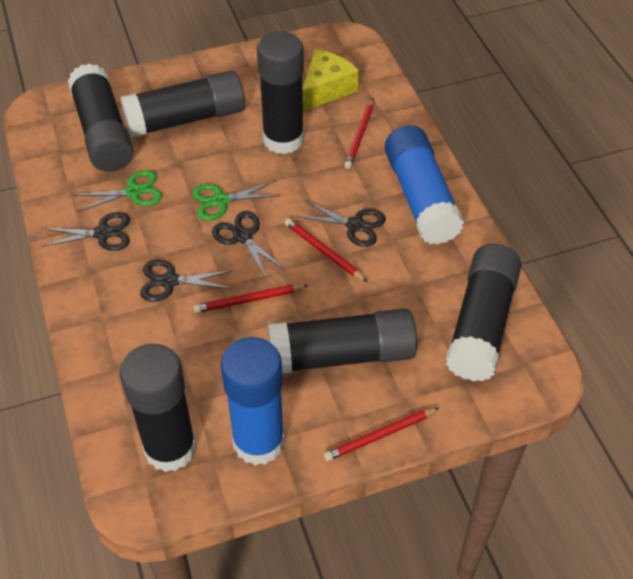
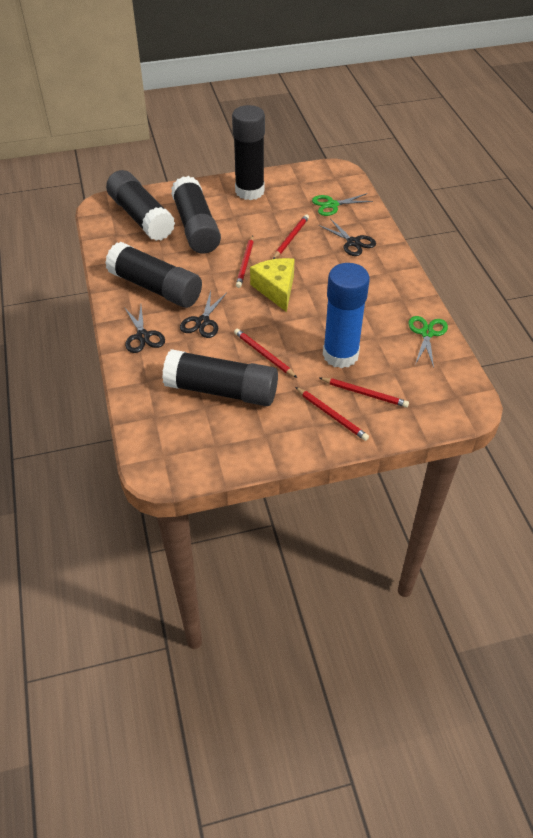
black glue stick: [68,63,134,172] [120,70,245,138] [120,344,196,472] [257,32,304,154] [268,308,417,374] [446,244,522,381] = 6 -> [105,242,202,308] [106,170,175,241] [162,349,278,406] [171,176,221,254] [232,105,265,200] = 5
black scissors: [41,212,130,251] [140,260,233,301] [212,211,286,278] [295,200,386,247] = 4 -> [124,306,165,353] [180,291,227,338] [319,219,376,256] = 3
blue glue stick: [221,337,285,466] [384,125,464,245] = 2 -> [323,263,370,368] = 1
red pencil: [193,285,309,313] [285,218,367,282] [324,408,439,461] [344,99,374,169] = 4 -> [234,329,297,378] [236,235,254,288] [273,214,309,259] [295,387,369,441] [320,377,409,407] = 5

